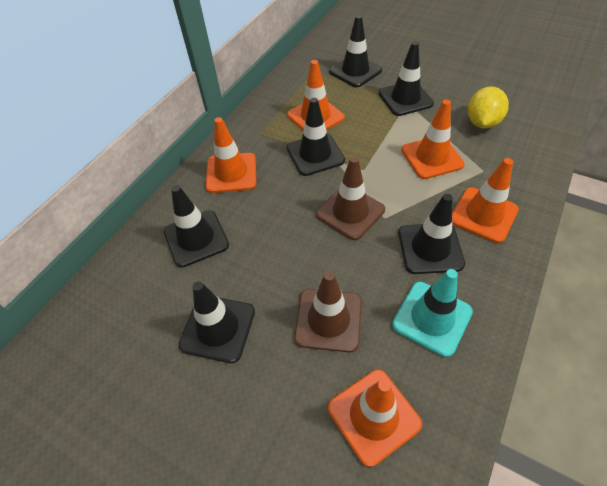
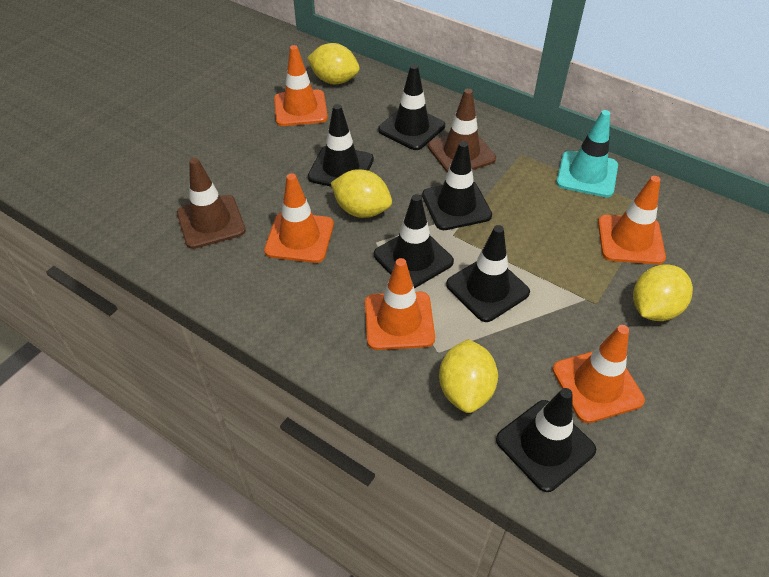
yellow lemon: [468,87,509,129] = 1 -> [307,43,360,84] [331,169,392,218] [439,339,498,413] [633,264,693,321] = 4

